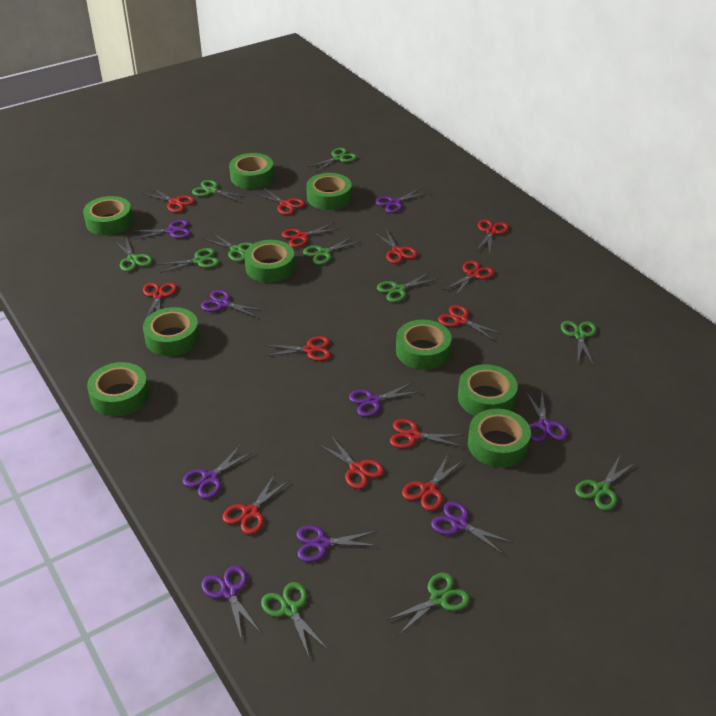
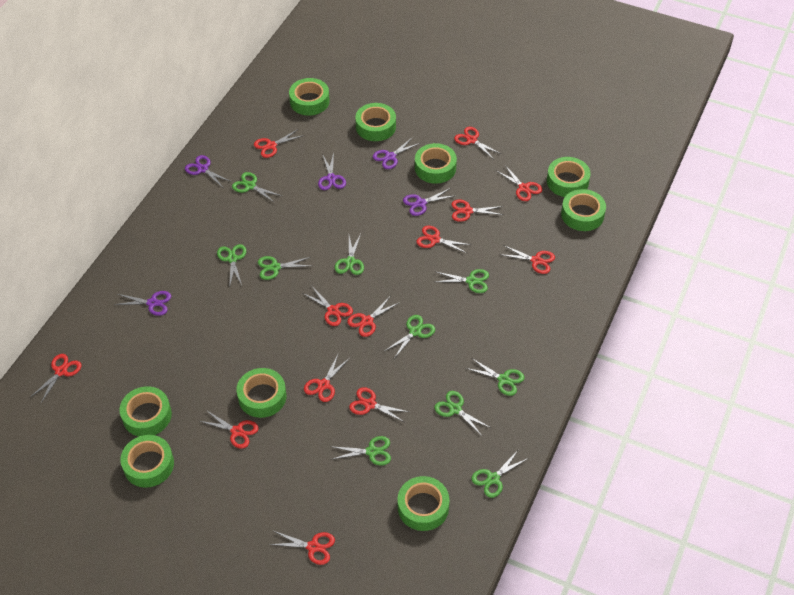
green scissors: [113,237,152,272] [157,248,219,273] [192,180,247,202] [203,232,252,262] [261,582,328,659] [303,236,361,265] [308,148,357,173] [377,272,438,302] [387,573,470,636] [561,321,597,364] [575,456,636,511] = 11 -> [217,244,246,288] [232,172,282,203] [258,256,310,280] [330,436,391,466] [334,234,364,275] [385,315,435,357] [434,391,491,436] [436,269,489,293] [466,358,524,396] [471,449,529,498] = 10
purple scissors: [134,220,191,239] [182,445,254,499] [201,290,265,318] [201,566,261,640] [296,525,379,562] [349,382,421,417] [375,188,428,213] [431,501,513,555] [526,392,568,442] = 9 -> [114,291,171,316] [185,155,232,187] [318,153,346,190] [373,137,420,169] [403,188,454,216] = 5

